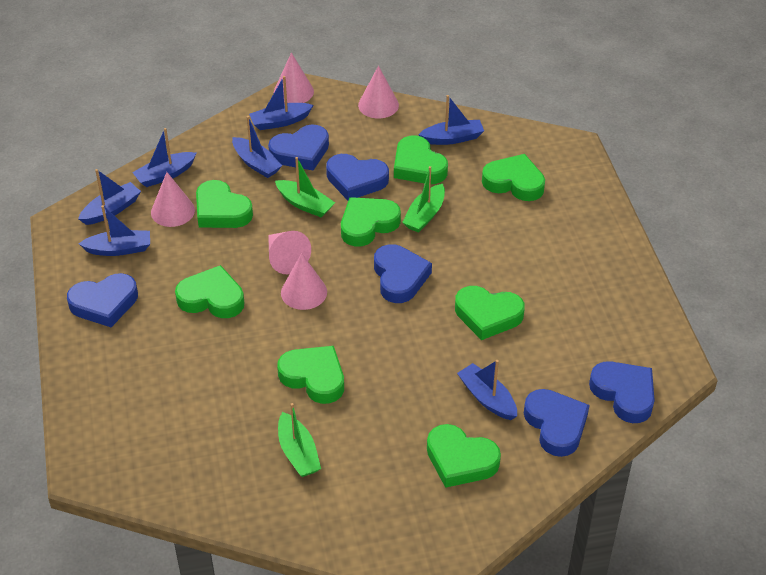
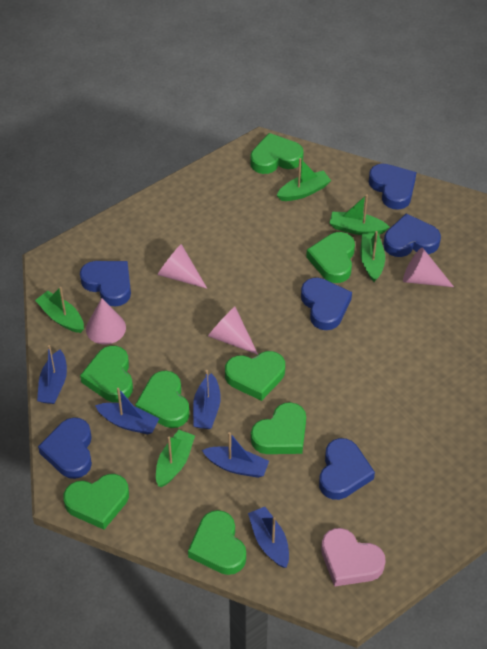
blue boat: [78,169,141,225] [79,205,150,256] [132,128,196,187] [232,116,282,178] [249,76,313,130] [418,95,484,145] [457,360,517,420] = 7 -> [37,345,67,404] [95,388,159,434] [193,370,221,429] [202,432,269,478] [248,507,289,568] = 5
green boat: [275,157,335,217] [278,403,321,477] [402,166,445,233] = 3 -> [35,287,84,333] [156,430,195,487] [276,158,331,201] [330,194,389,235] [360,231,385,282] = 5
pink cone: [151,172,195,227] [268,231,311,274] [274,53,314,103] [281,253,327,310] [358,66,399,119] = 5 -> [86,298,126,345] [158,244,207,289] [208,307,258,355] [403,248,454,287] = 4
pink heart: none = 0 -> [321,528,386,587] = 1

